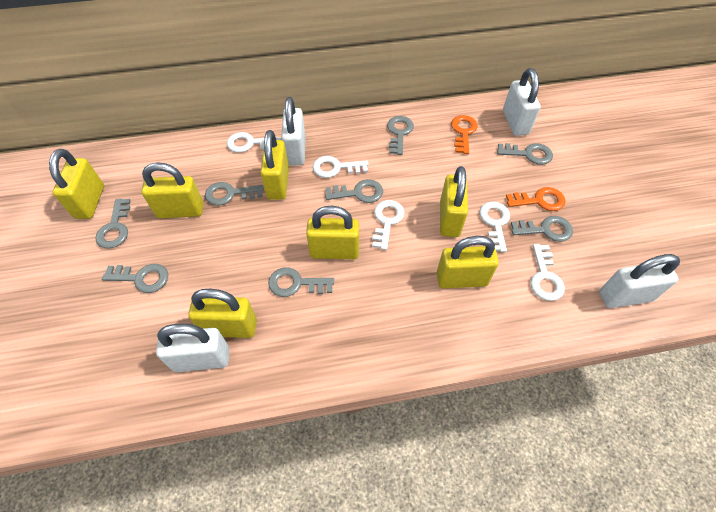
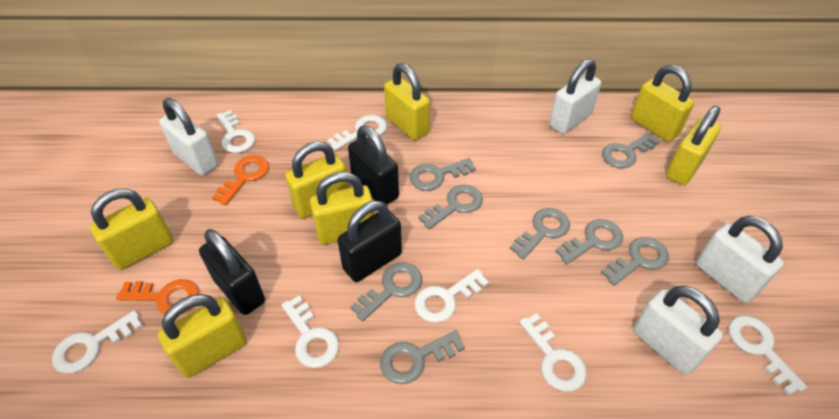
black padlock: none = 0 -> [199,229,265,315] [337,201,402,282] [348,125,399,205] = 3
white key: [227,132,281,153] [313,156,369,178] [372,200,405,250] [479,202,510,252] [530,244,565,301] = 5 -> [52,310,142,374] [216,110,255,153] [281,295,339,368] [327,115,387,151] [414,269,489,323] [519,313,587,392] [728,316,807,396] = 7

